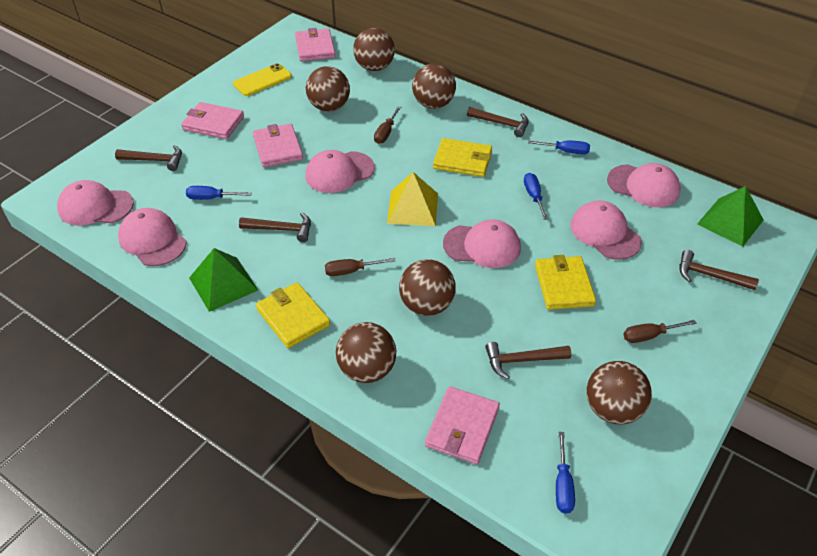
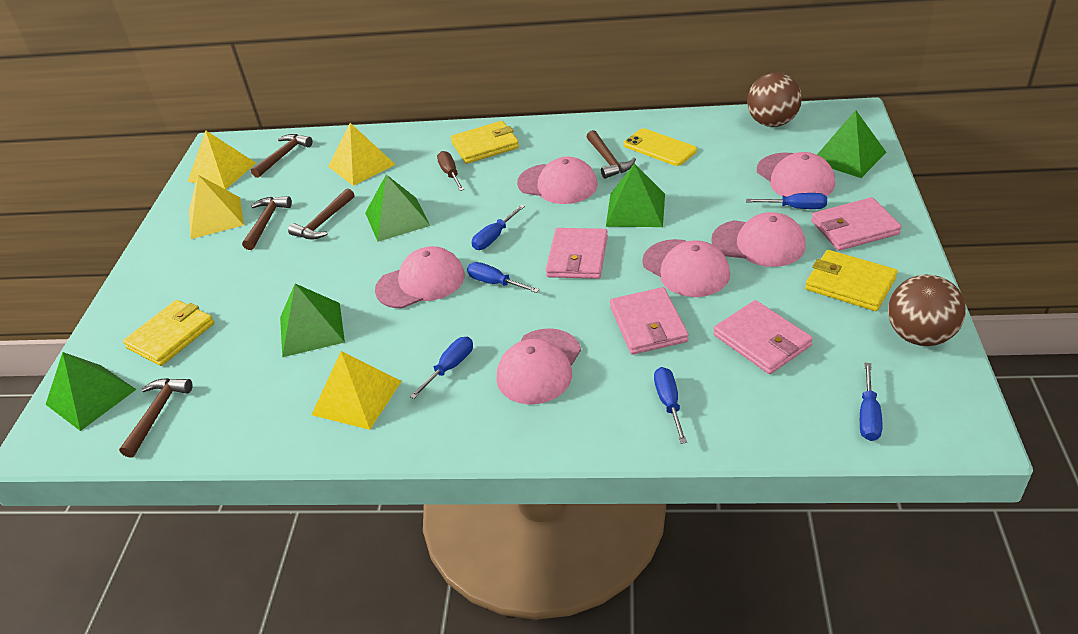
blue screwdriver: [186,186,252,200] [524,173,548,220] [528,140,590,154] [556,432,575,514] = 4 -> [410,337,473,399] [467,262,539,293] [472,205,525,250] [654,367,687,444] [746,193,827,209] [860,363,882,441] = 6
brown ball: [306,66,350,111] [336,322,396,383] [353,28,395,71] [399,259,456,316] [412,64,456,109] [587,361,652,425] = 6 -> [747,72,802,127] [888,275,966,346] = 2
brown screwdriver: [325,258,395,276] [374,106,401,144] [623,320,697,343] = 3 -> [437,151,464,191] = 1
green pyramid: [189,248,258,312] [697,186,764,247] = 2 -> [45,352,137,431] [280,284,345,357] [365,175,430,242] [606,163,665,227] [817,110,886,178] = 5
yellow pyramid: [387,172,438,226] = 1 -> [188,130,256,190] [189,175,244,239] [312,351,402,430] [328,123,396,186] = 4

